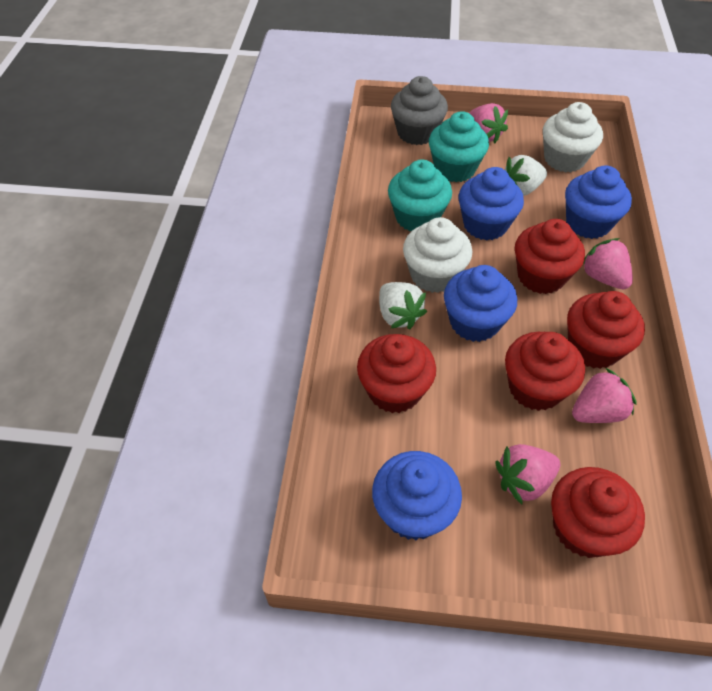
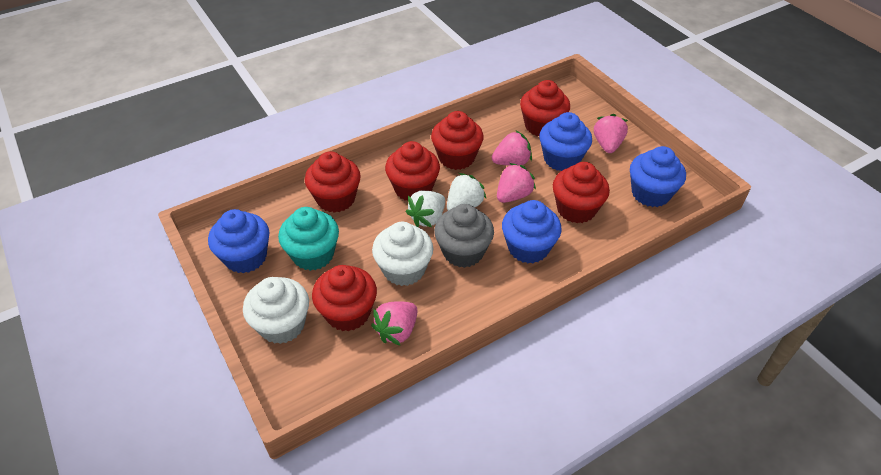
red cupcake: [357,334,436,413] [505,332,585,411] [515,219,585,294] [551,467,645,558] [567,291,645,369] = 5 -> [305,151,361,213] [312,265,377,331] [385,141,440,201] [431,111,483,170] [520,80,570,137] [553,162,610,223] = 6
turquoise cupcake: [388,159,452,231] [429,111,489,182] = 2 -> [278,207,339,271] = 1

